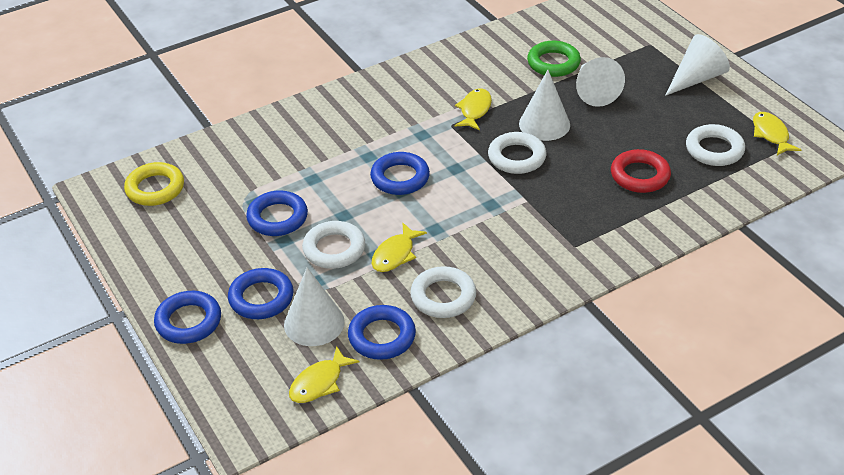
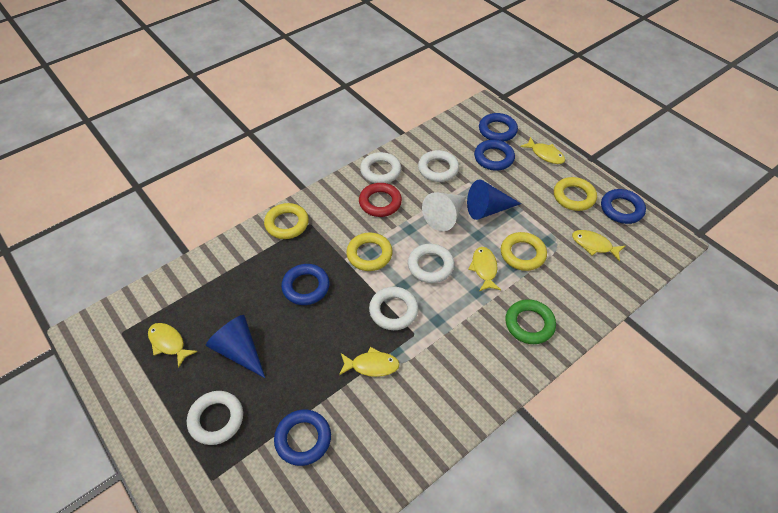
blue cone: none = 0 -> [206,315,265,378] [467,179,521,220] = 2
white cone: [284,267,345,346] [519,70,570,141] [576,57,625,107] [665,34,730,96] = 4 -> [422,192,466,231] = 1
white ring: [302,221,365,269] [410,266,476,318] [488,132,546,174] [686,124,745,166] = 4 -> [187,391,243,445] [360,152,401,183] [369,287,419,330] [408,244,454,283] [418,150,459,182] = 5
yellow fish: [289,346,360,403] [372,223,427,272] [455,88,492,130] [753,112,801,155] = 4 -> [148,323,198,368] [339,347,400,377] [468,247,501,291] [520,137,565,164] [572,230,625,261] = 5
yellow ring: [124,162,184,206] = 1 -> [264,203,309,239] [346,232,393,271] [501,232,547,271] [554,177,597,211] = 4

